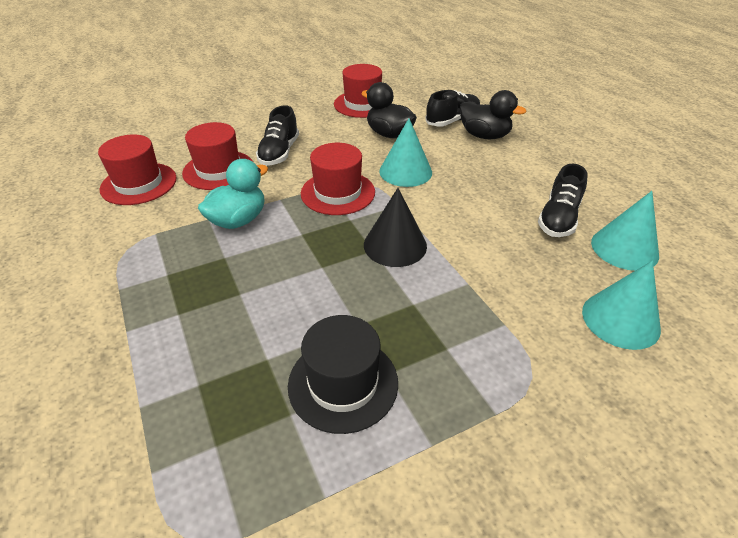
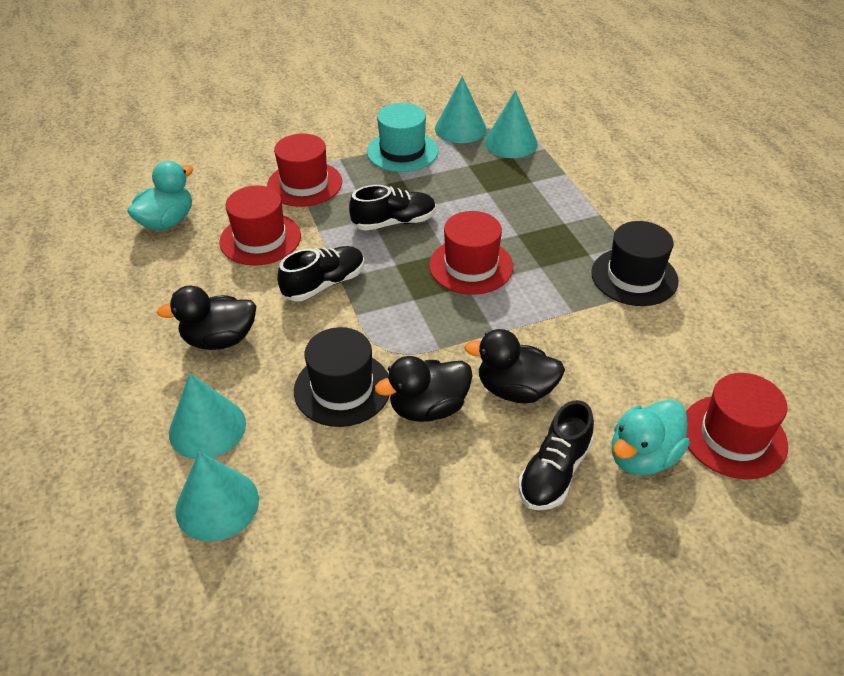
black cone: [364,188,427,267] = 1 -> none = 0
black duck: [361,82,417,138] [460,90,526,139] = 2 -> [157,286,256,350] [375,356,473,422] [464,329,565,404] = 3
black hat: [288,315,398,434] = 1 -> [294,327,390,427] [591,221,679,306] = 2
turquoise cone: [379,118,432,187] [582,261,661,350] [591,191,659,271] = 3 -> [169,373,246,459] [175,451,259,542] [435,76,487,143] [484,90,538,158] = 4
turquoise duck: [198,159,268,229] = 1 -> [127,161,193,230] [612,399,690,475] = 2
turquoise hat: none = 0 -> [367,103,438,172] = 1

